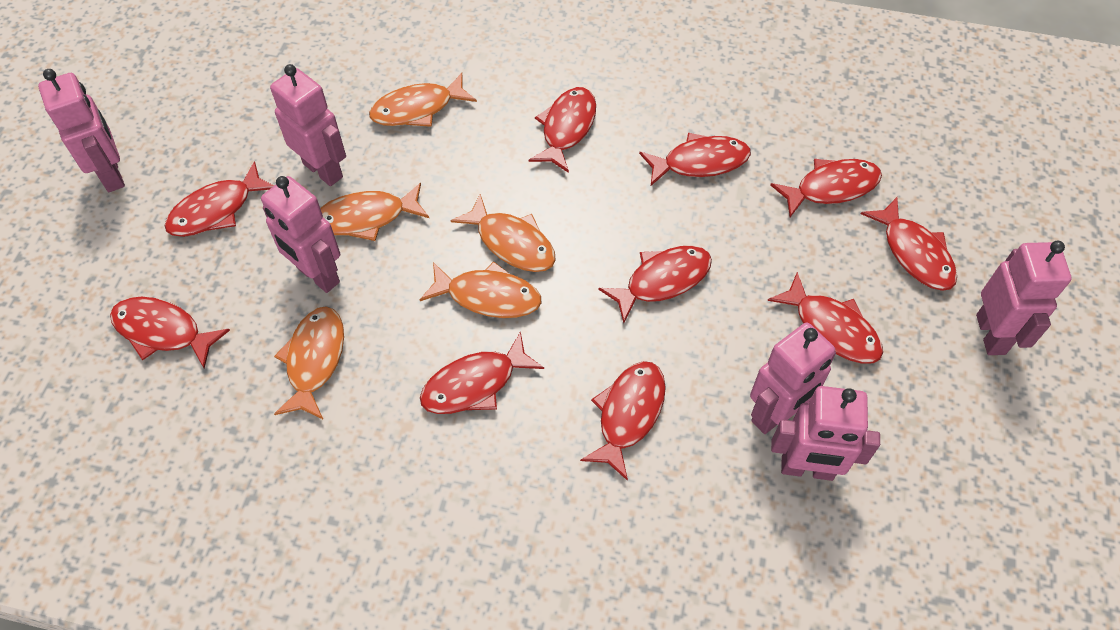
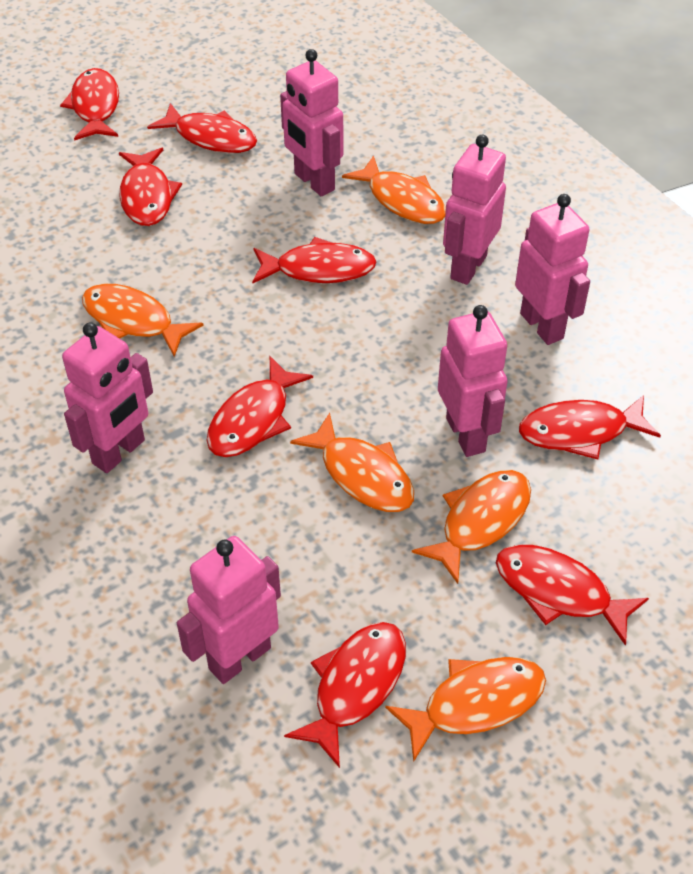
red fish: [110,297,230,368] [164,161,274,237] [420,331,544,414] [528,87,596,173] [580,361,666,481] [598,246,712,323] [639,133,751,186] [767,272,883,364] [770,159,882,217] [861,197,957,291] = 10 -> [60,68,119,141] [119,148,182,226] [147,103,257,153] [206,356,313,457] [252,237,376,284] [284,622,406,768] [496,545,649,646] [519,395,661,460] = 8

